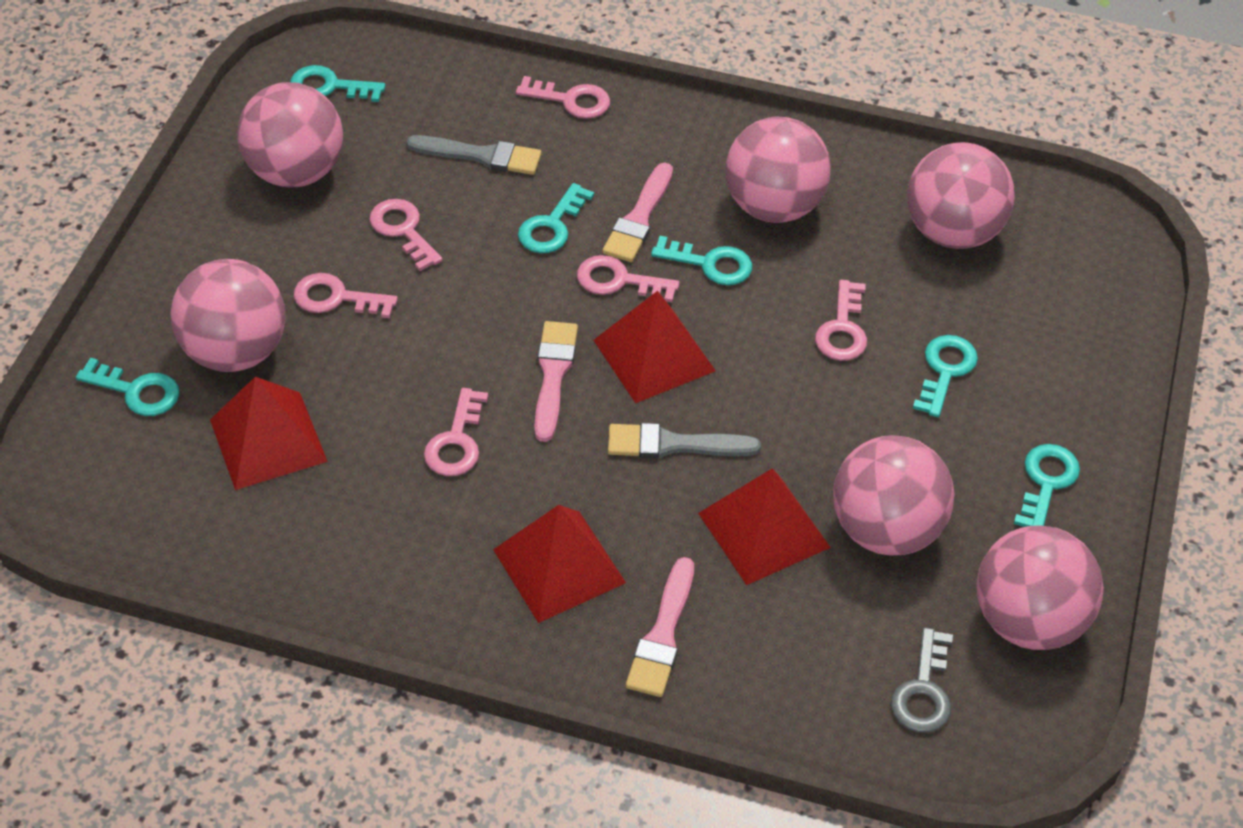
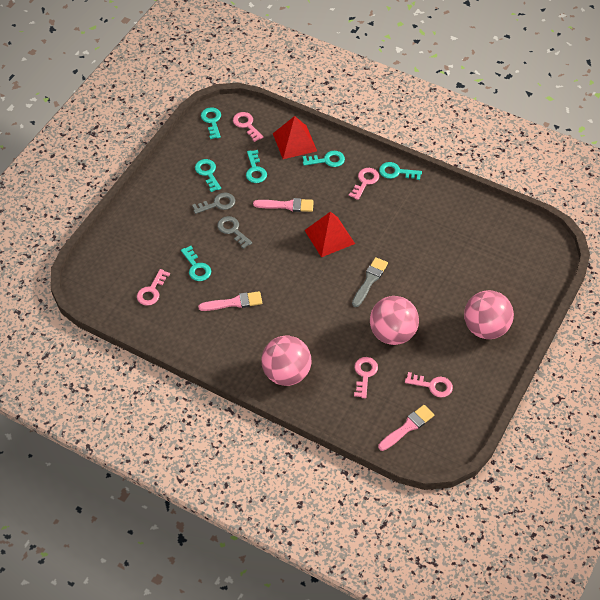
grey brush: [407,135,542,175] [608,423,761,458] = 2 -> [352,257,388,307] = 1
grey key: [891,627,953,732] = 1 -> [192,192,235,214] [217,216,252,249] = 2
pink ball: [170,259,286,372] [238,82,343,188] [725,117,831,223] [833,435,955,556] [907,142,1015,249] [976,525,1104,650] = 6 -> [261,336,312,386] [370,296,419,345] [464,290,514,339] = 3
pink key: [294,273,398,318] [369,199,443,271] [424,388,488,476] [516,76,610,119] [577,255,680,302] [815,280,867,361] = 6 -> [137,269,170,306] [233,112,263,142] [349,168,379,200] [354,357,378,398] [405,372,453,397] = 5
red pyramid: [210,377,328,490] [493,505,626,623] [594,291,716,403] [698,469,831,585] = 4 -> [273,116,317,159] [304,212,355,257] = 2

